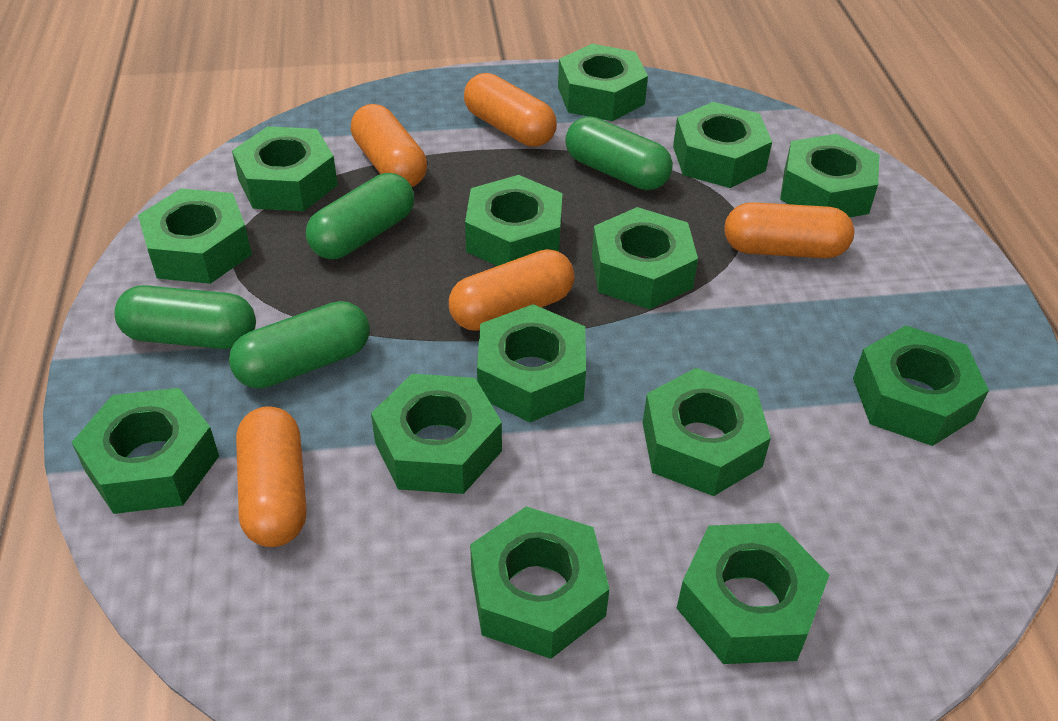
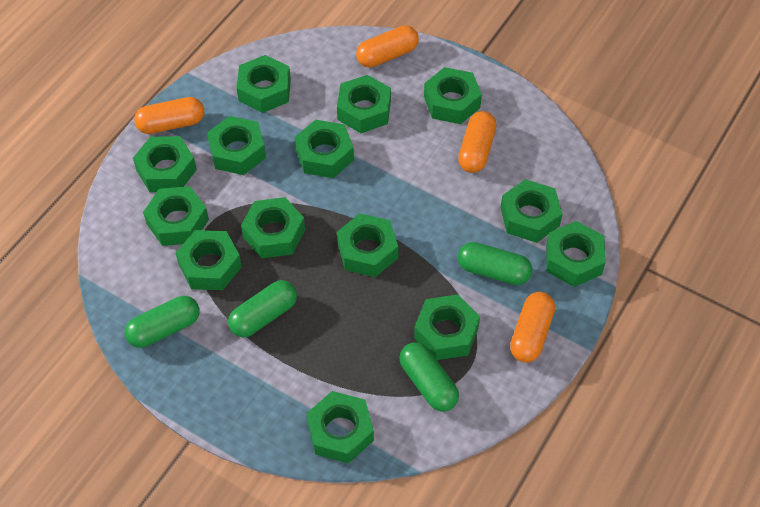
orange capsule: [236,406,306,547] [351,104,427,187] [449,249,575,331] [464,73,557,147] [725,202,854,258] = 5 -> [134,97,204,134] [356,25,419,67] [458,111,496,173] [510,292,555,363] = 4

